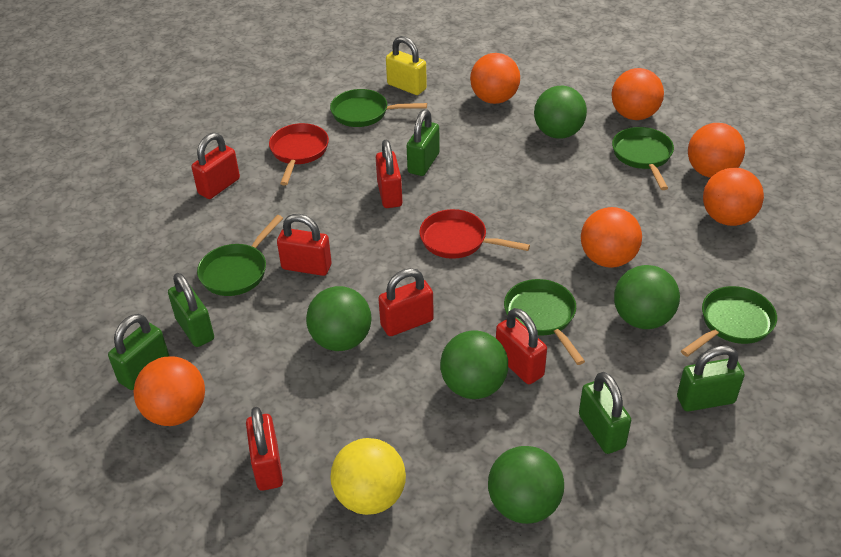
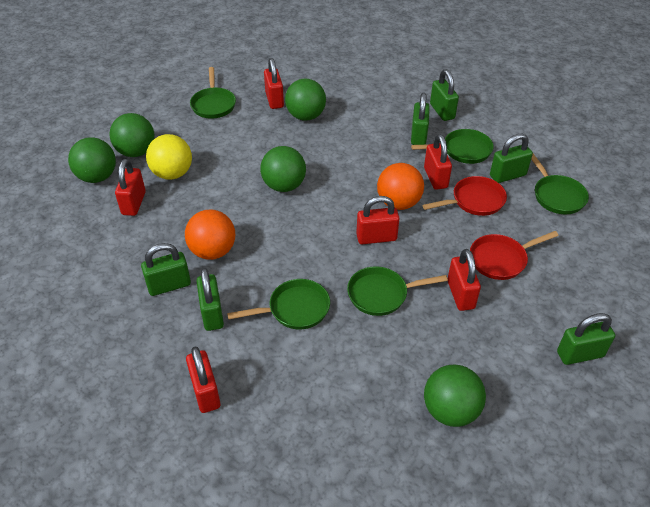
green padlock: [108,314,169,390] [168,273,214,347] [407,109,440,176] [579,372,631,454] [677,346,745,411] = 5 -> [141,243,191,296] [196,268,224,331] [411,93,430,145] [430,69,459,121] [490,134,533,183] [557,313,615,365] = 6
orange ball: [133,356,205,426] [470,53,520,104] [581,207,642,268] [611,68,664,120] [688,123,745,178] [703,168,764,226] = 6 -> [185,210,235,260] [377,163,424,210] = 2
yellow padlock: [386,36,427,95] = 1 -> none = 0

